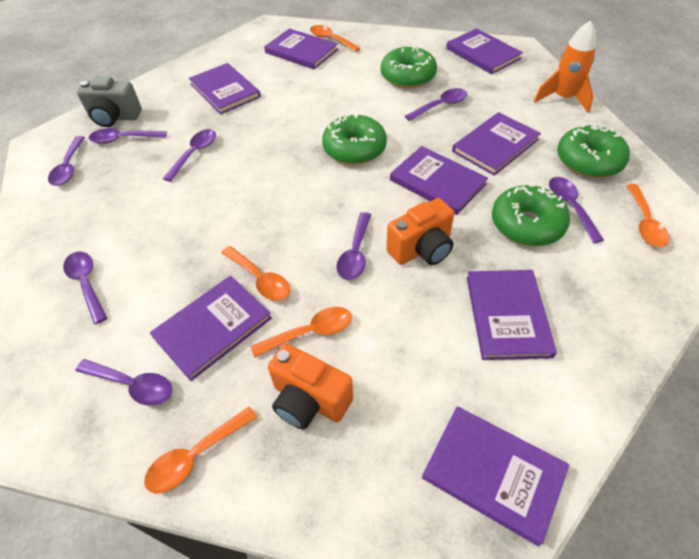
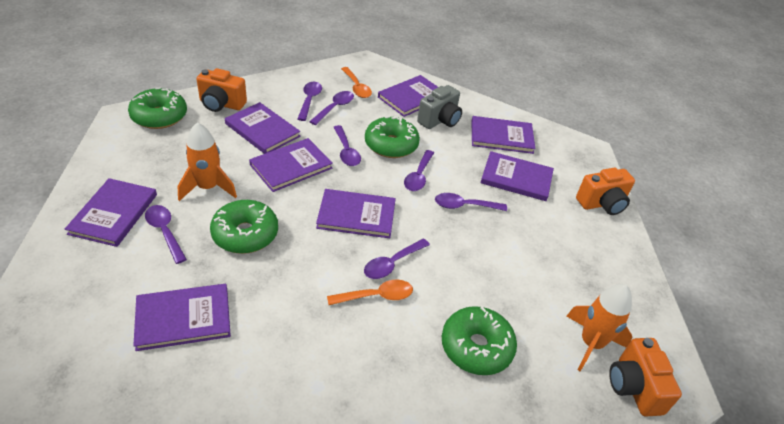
orange camera: [268,344,353,429] [386,198,454,265] = 2 -> [197,68,247,112] [576,168,635,215] [609,338,682,417] = 3
orange rocket: [534,20,596,113] = 1 -> [178,122,237,201] [567,284,632,371] = 2
orange spoon: [144,406,258,493] [221,246,290,301] [251,307,352,358] [310,25,361,52] [627,184,669,247] = 5 -> [327,280,413,305] [341,67,372,98] = 2
purple spoon: [48,136,85,186] [63,252,107,324] [76,359,172,406] [89,128,167,144] [163,129,216,182] [336,212,371,280] [405,88,468,121] [549,177,604,243] = 8 -> [145,205,187,264] [298,82,322,121] [309,91,354,125] [333,125,361,166] [364,239,430,279] [404,150,434,191] [435,193,507,211] = 7

